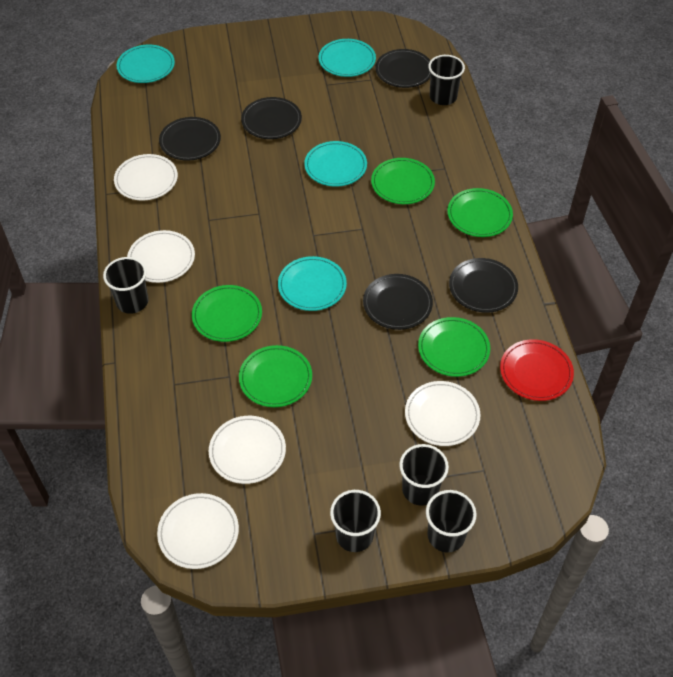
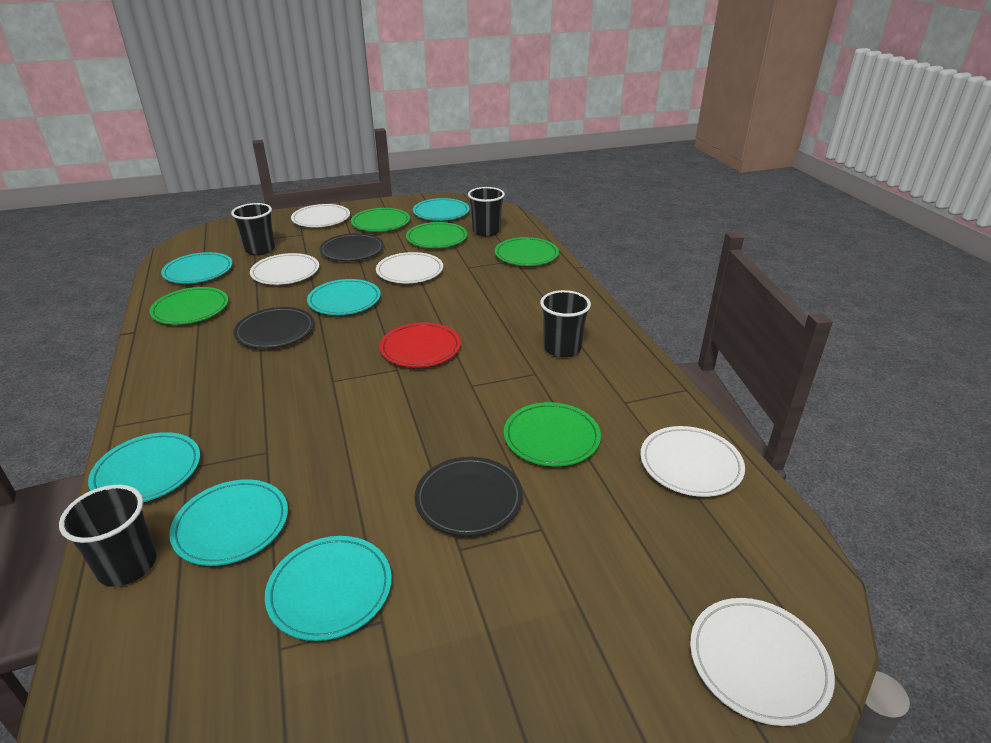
black cup: [103,257,148,314] [330,490,381,552] [399,444,449,506] [426,490,477,552] [428,55,465,105] = 5 -> [59,485,157,587] [231,203,275,255] [468,187,505,236] [540,290,591,357] = 4
black plate: [159,117,221,161] [241,97,302,139] [363,274,433,330] [375,49,431,88] [449,258,518,313] = 5 -> [234,307,314,349] [319,233,384,261] [415,457,523,536] = 3
turquoise plate: [117,45,175,83] [278,256,347,311] [304,141,367,187] [319,39,376,77] = 4 -> [88,432,200,502] [161,252,233,284] [169,479,288,566] [265,536,392,641] [307,279,381,315] [413,198,470,221] = 6

